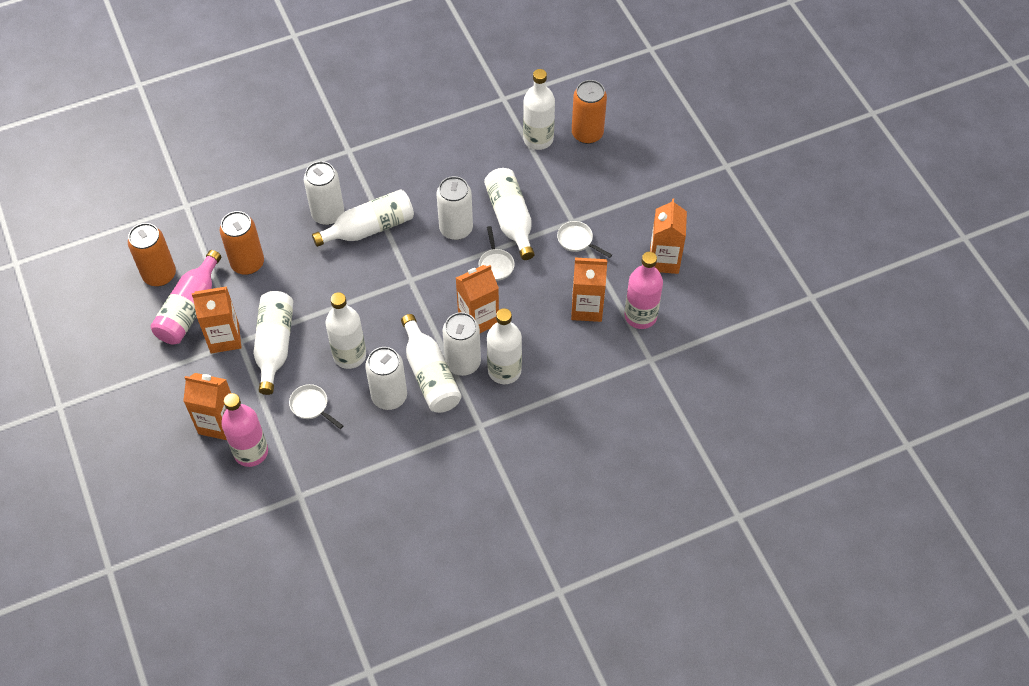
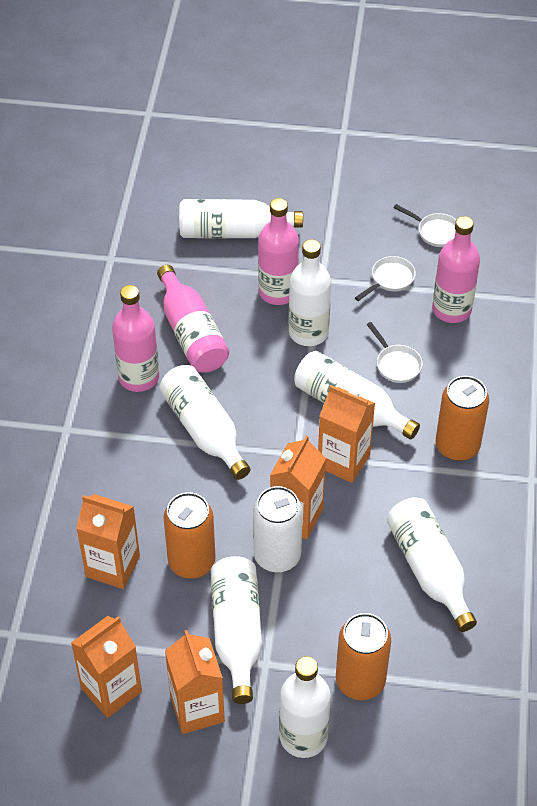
pink bottle: [150,250,221,344] [221,393,268,467] [625,252,663,329] = 3 -> [112,285,159,392] [157,265,229,372] [258,198,299,305] [432,216,480,323] = 4
white can: [304,161,344,225] [365,347,407,410] [437,176,473,240] [443,312,481,376] = 4 -> [253,486,303,572] = 1

